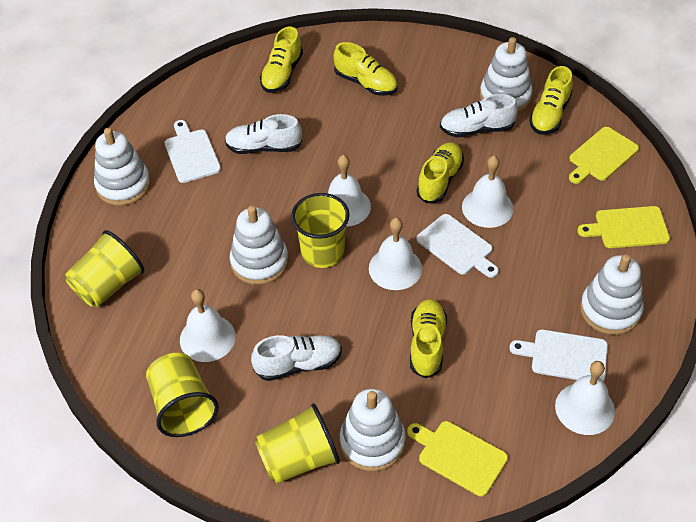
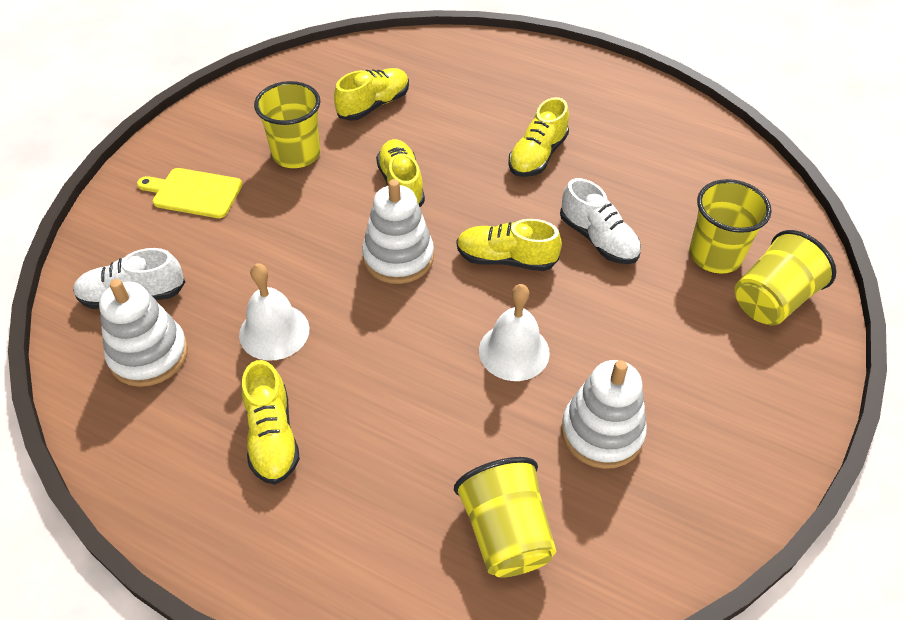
white bell: [180,289,236,362] [328,155,371,227] [369,217,422,290] [462,156,514,228] [555,361,615,435] = 5 -> [239,263,310,361] [479,284,550,381] = 2
white cutting board: [165,120,221,183] [416,214,499,278] [509,330,608,382] = 3 -> none = 0
white shoe: [225,114,302,154] [251,335,342,381] [440,94,518,138] = 3 -> [73,248,185,309] [560,178,641,264] = 2
white stacking toy: [94,128,151,206] [230,205,289,285] [340,389,406,472] [480,37,532,113] [580,254,644,335] = 5 -> [99,279,188,387] [362,179,434,284] [561,360,647,469] = 3
yellow cutting board: [407,421,508,497] [569,127,639,184] [578,206,670,248] = 3 -> [137,168,243,218] = 1

